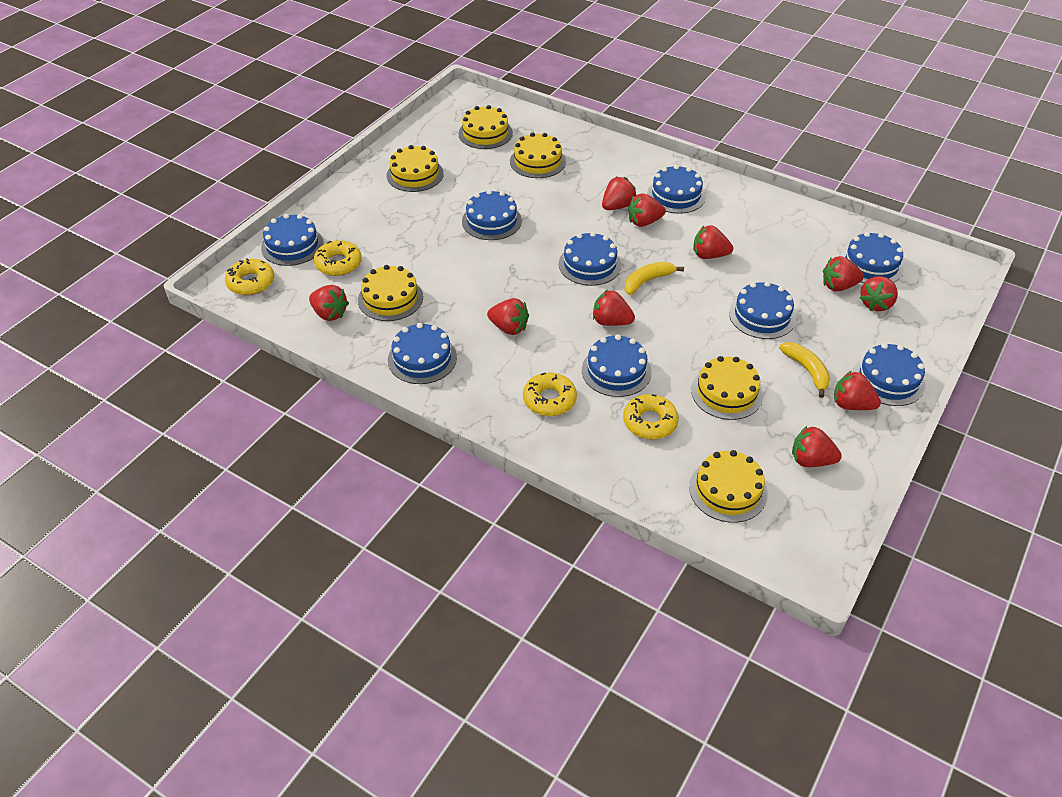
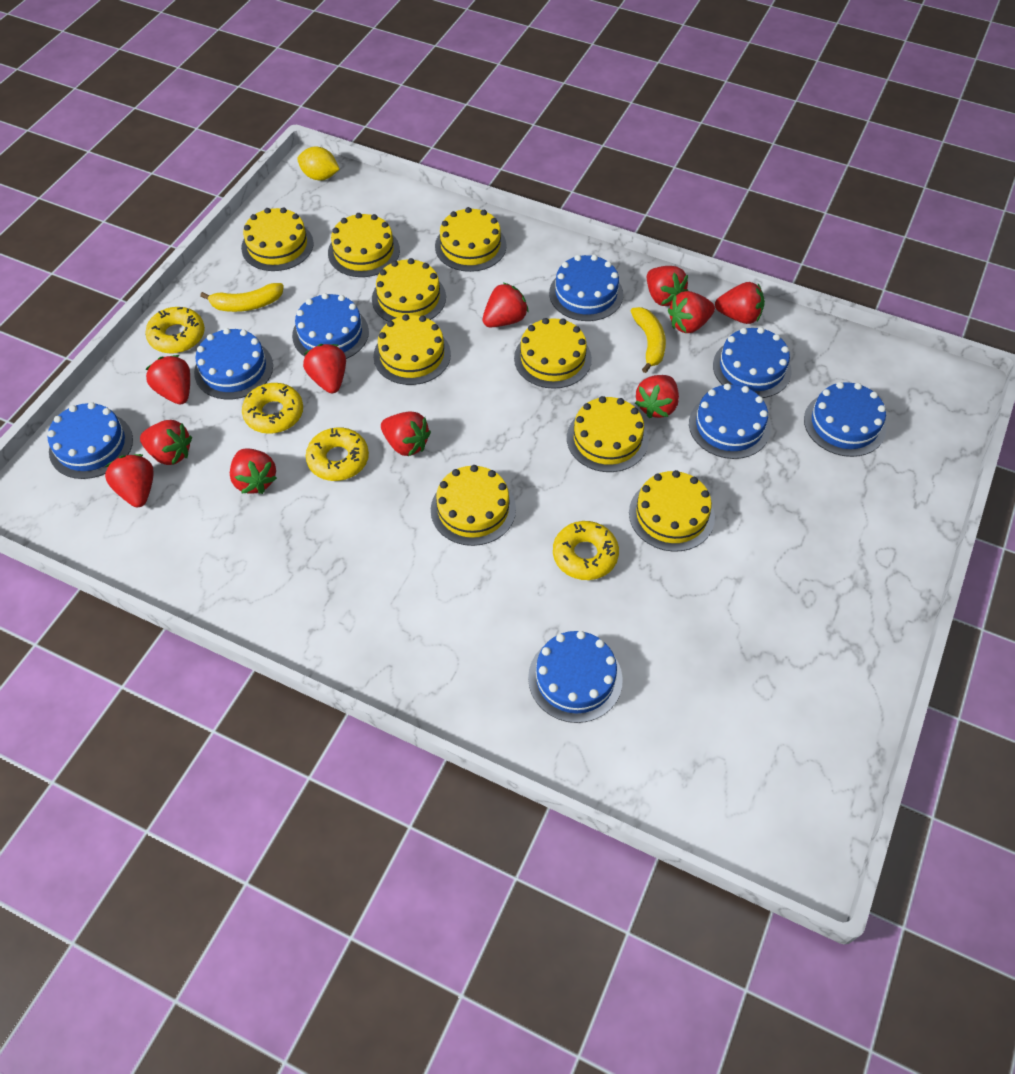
blue cake: [261,214,324,266] [388,323,457,384] [462,190,522,240] [559,232,621,286] [582,334,652,397] [647,165,706,214] [729,281,796,339] [840,232,904,283] [853,343,925,406] = 9 -> [48,402,133,479] [194,328,273,400] [292,293,369,359] [528,631,623,723] [549,255,623,321] [689,383,770,459] [713,327,792,398] [804,382,886,457] = 8
red strawberry: [309,285,349,321] [487,298,529,335] [593,290,635,326] [602,177,636,210] [628,193,666,227] [694,225,733,259] [792,426,842,467] [823,256,864,292] [834,371,881,410] [860,276,898,311] = 10 -> [105,454,154,507] [140,420,192,465] [145,355,190,405] [230,449,277,494] [303,344,346,393] [381,412,431,456] [482,283,529,327] [635,375,679,418] [647,266,688,306] [668,291,715,333] [715,282,765,324] = 11
yellow cake: [358,265,423,321] [387,145,444,192] [458,105,513,149] [510,133,566,178] [689,450,768,523] [691,356,763,420] = 6 -> [241,207,314,271] [328,213,400,277] [372,258,446,321] [373,314,451,385] [431,465,516,546] [435,207,507,272] [514,318,592,389] [567,396,648,472] [629,470,715,552] = 9
yellow lemon: none = 0 -> [297,147,339,180] = 1

